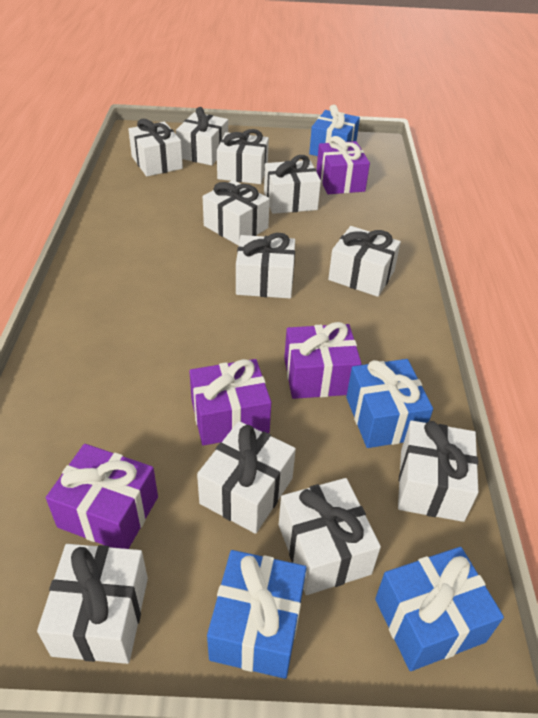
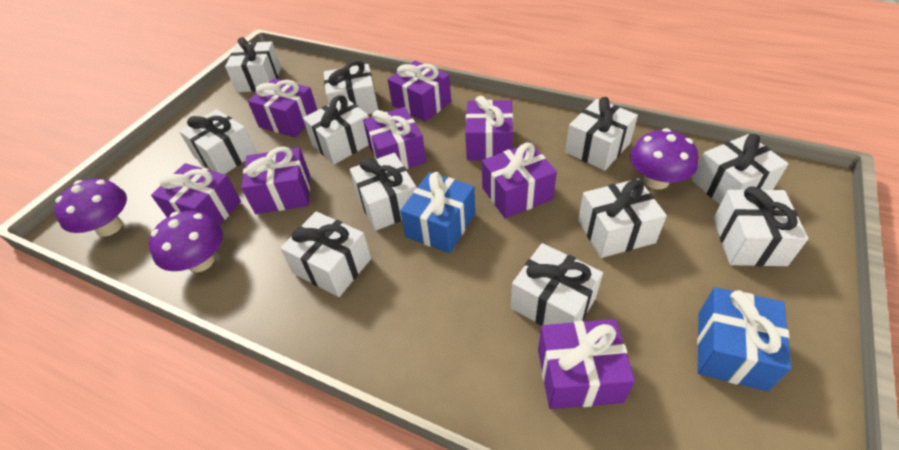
blue gift: [207,550,307,679] [309,105,360,156] [346,359,433,448] [375,547,504,671] = 4 -> [400,172,475,253] [697,287,791,391] = 2
purple gift: [46,444,158,549] [189,359,271,446] [284,322,362,399] [316,136,370,194] = 4 -> [151,163,241,225] [241,146,310,214] [248,79,317,138] [363,107,426,169] [388,61,451,122] [465,96,513,160] [482,142,557,218] [538,319,635,409] = 8
purple mushroom: none = 0 -> [54,178,127,237] [149,211,223,272] [630,128,698,189] = 3

